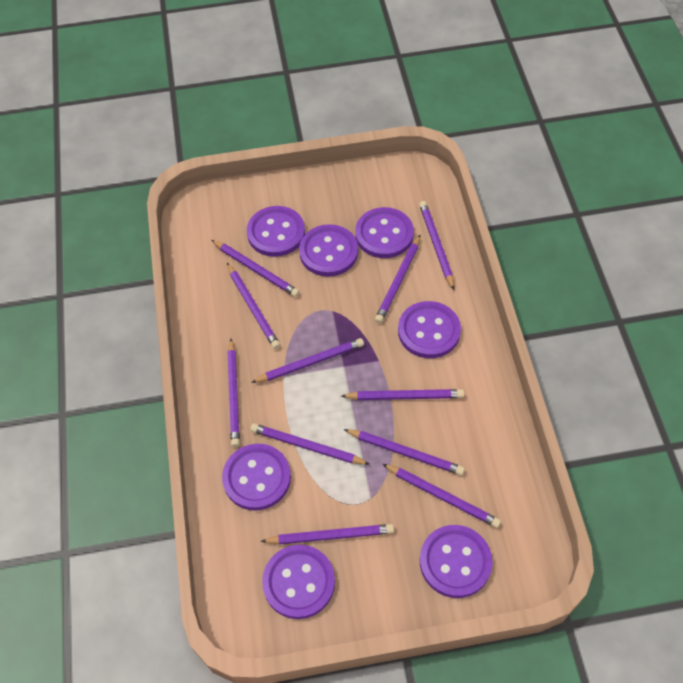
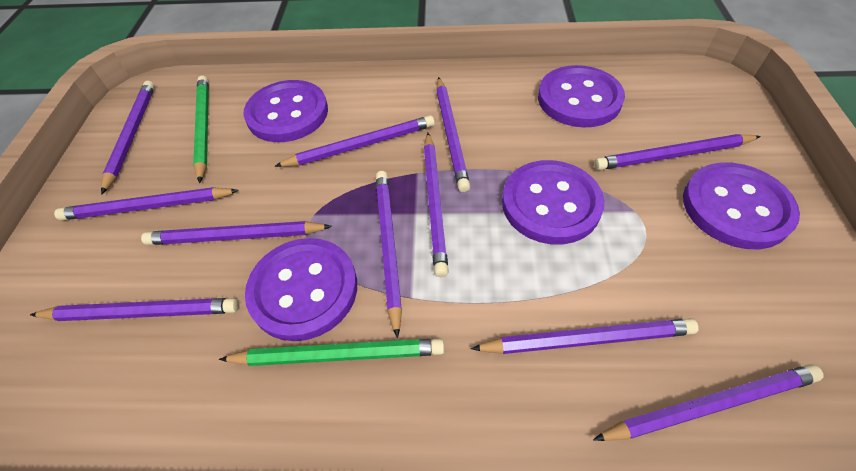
green pencil: none = 0 -> [193,76,209,183] [219,339,444,366] = 2
purple button: [222,444,291,511] [247,206,305,257] [262,545,335,619] [299,224,358,277] [355,207,414,258] [398,301,461,358] [420,525,493,598] = 7 -> [244,80,328,142] [245,238,357,341] [502,160,604,244] [538,65,625,128] [683,162,800,249] = 5

